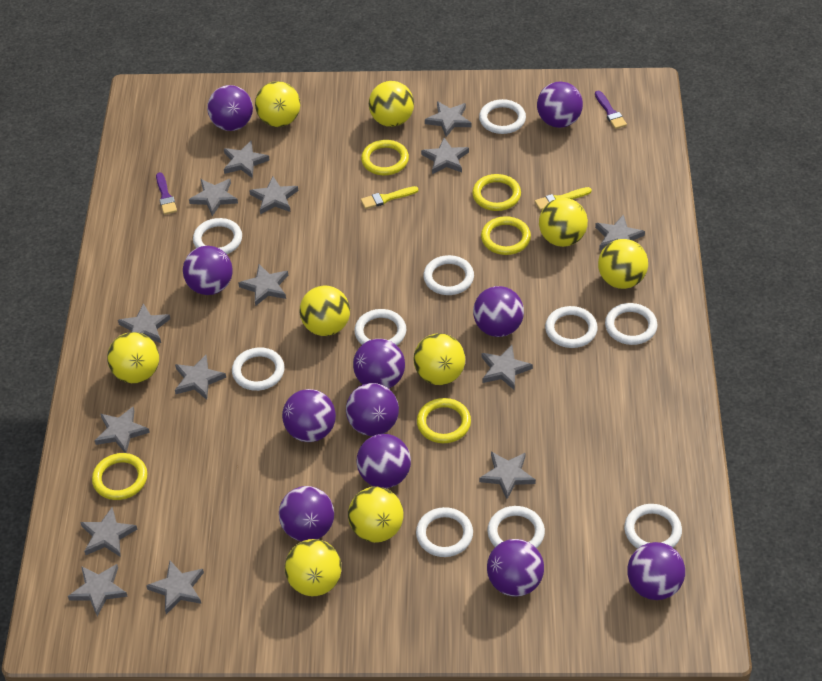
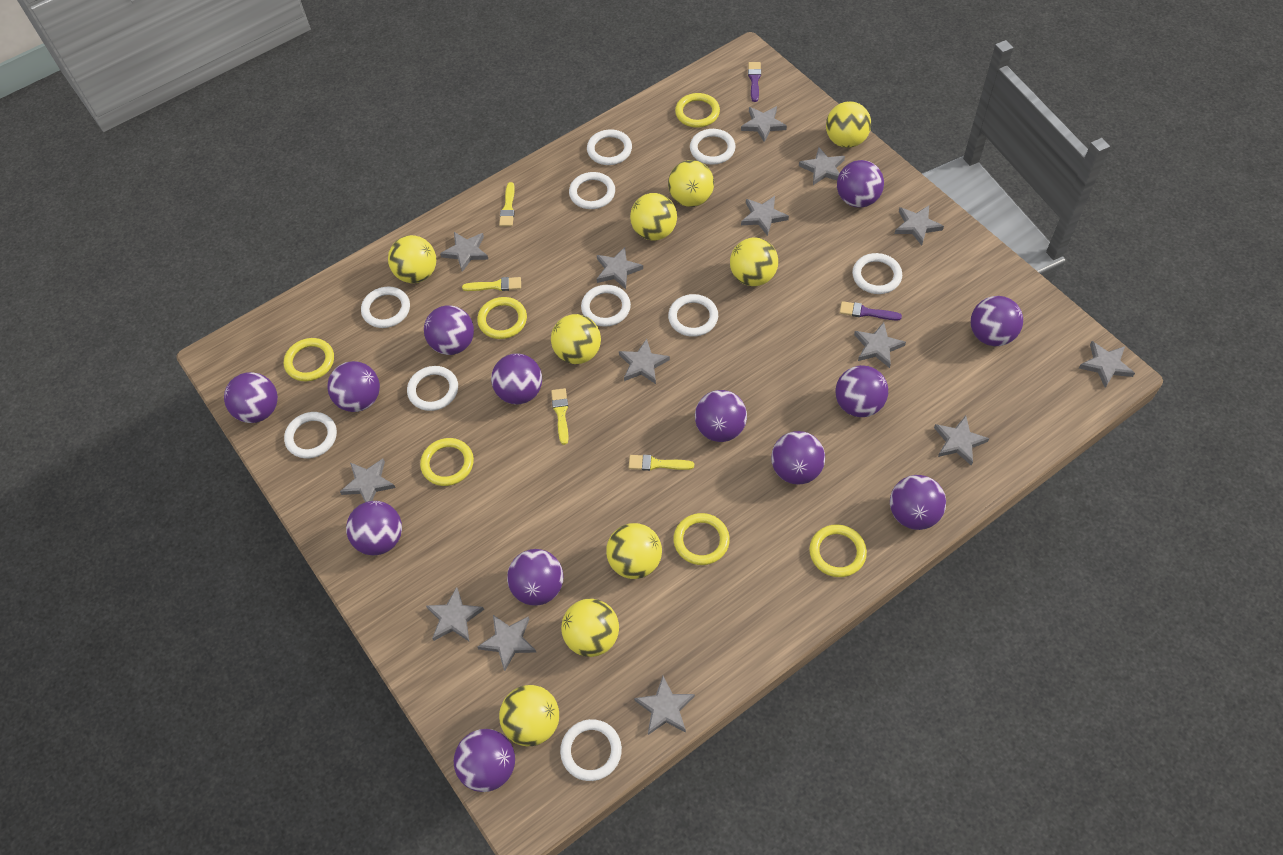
grey star: [68,564,128,616] [80,507,137,557] [95,407,150,453] [118,303,170,343] [146,561,204,614] [175,355,226,400] [189,179,238,216] [224,141,270,178] [239,264,288,306] [249,177,298,214] [421,138,469,174] [425,101,471,137] [479,452,536,499] [481,345,533,390] [595,214,645,250] = 15 -> [340,459,395,502] [426,587,484,641] [440,232,489,272] [477,615,536,671] [597,247,643,289] [619,339,670,384] [634,676,695,735] [741,106,787,142] [741,196,789,236] [799,147,845,185] [854,322,906,368] [895,205,944,246] [934,416,989,466] [1079,341,1135,388] = 14
purple ball: [183,246,233,295] [207,85,253,131] [279,486,334,541] [282,389,336,442] [346,383,399,436] [353,339,405,389] [356,434,411,488] [473,286,524,337] [487,539,544,597] [537,81,583,128] [627,542,685,600] = 11 -> [224,372,278,423] [328,361,380,412] [346,501,402,555] [424,305,474,355] [454,729,515,792] [491,353,542,404] [507,549,563,606] [695,390,747,442] [771,431,825,485] [835,365,888,417] [837,160,884,208] [890,475,946,530] [971,296,1023,346] = 13
yellow brush: [361,186,418,209] [535,187,592,211] = 2 -> [462,277,521,291] [499,182,515,226] [551,388,568,445] [629,455,694,471] = 4
yellow ring: [92,453,147,500] [361,140,409,175] [417,398,471,443] [472,174,521,211] [481,216,531,255] = 5 -> [284,338,334,381] [420,438,474,486] [477,297,527,339] [673,513,730,565] [675,93,720,128] [809,524,867,577] = 6

